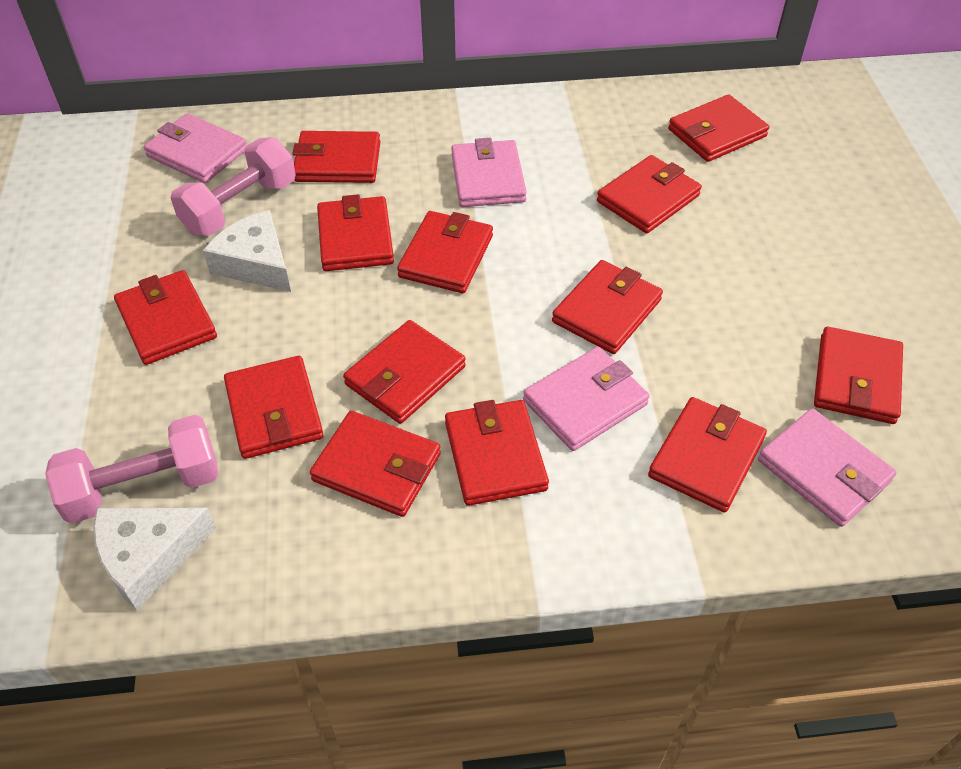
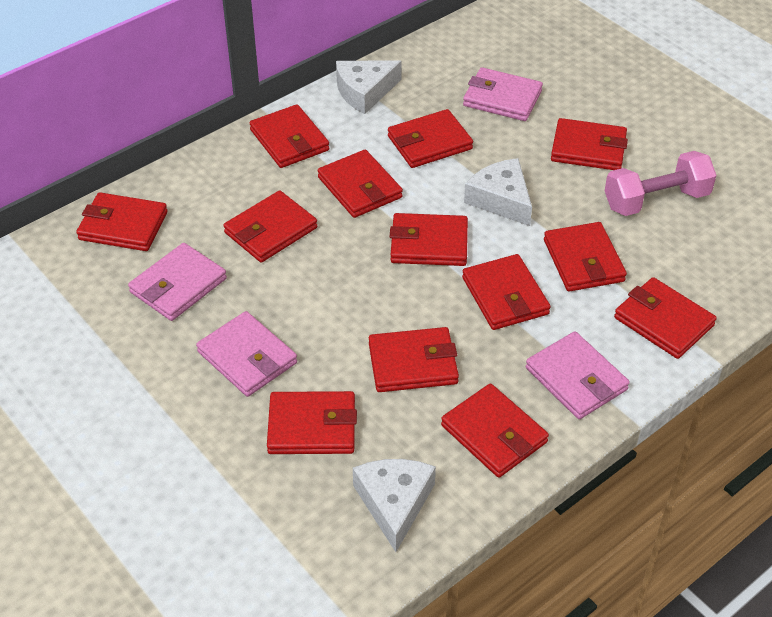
pink dumbbell: [45,415,219,524] [170,137,296,236] = 2 -> [605,151,717,216] = 1
white cheese: [94,508,216,610] [203,210,291,292] = 2 -> [336,60,402,114] [353,459,436,552] [464,158,532,226] = 3

